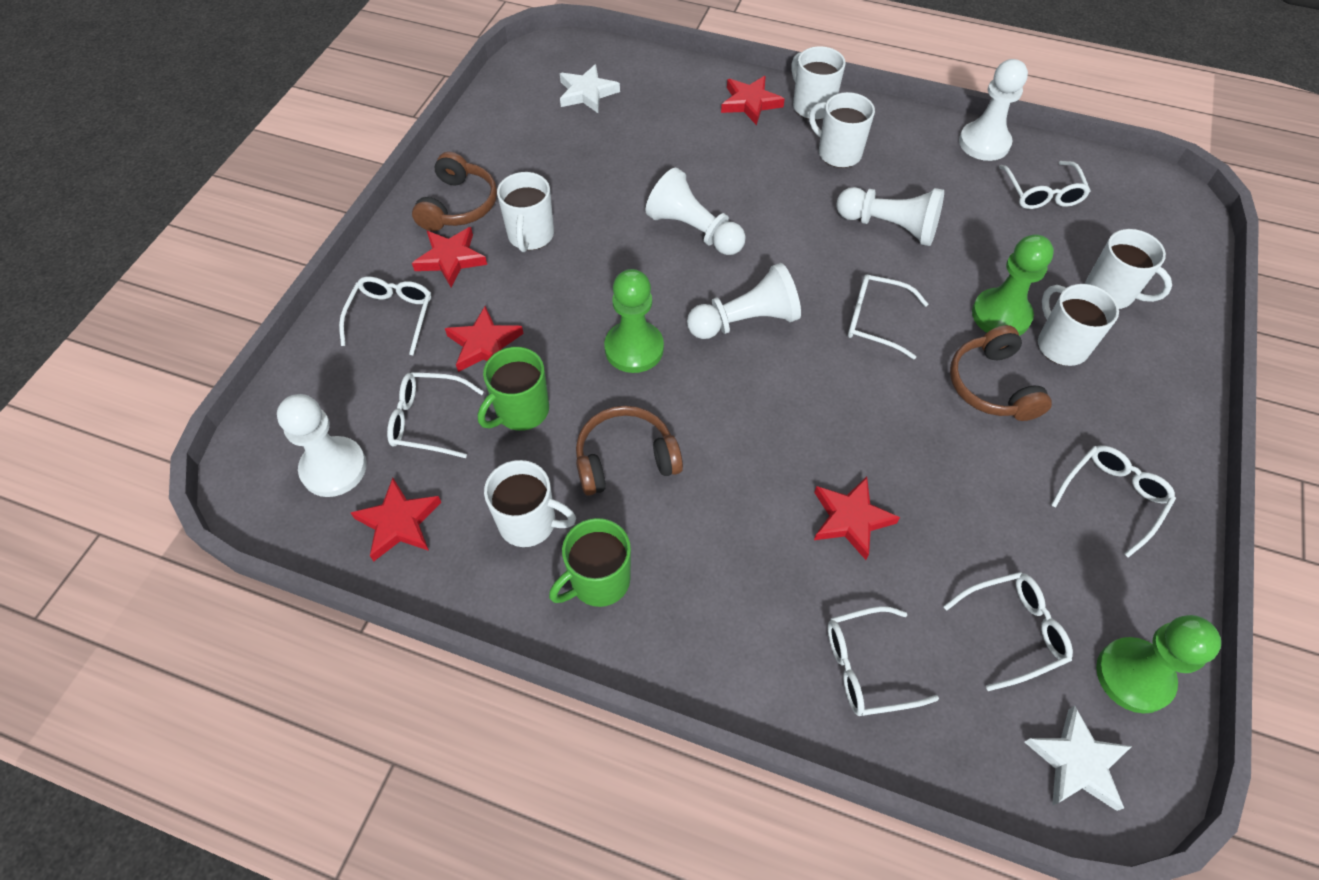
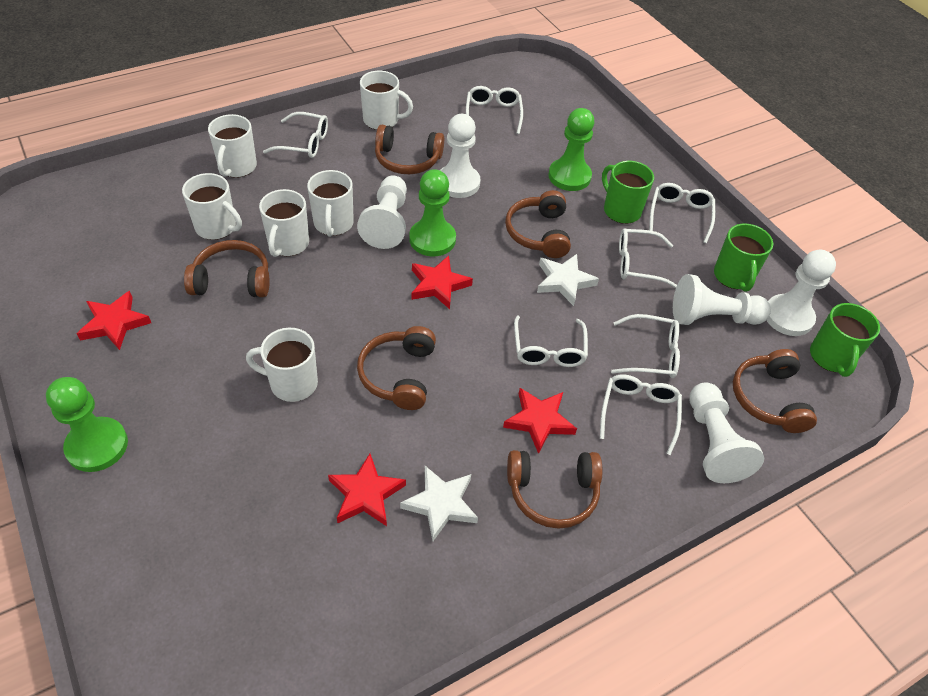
brown headphones: [412,152,497,231] [576,406,683,496] [950,325,1052,421] = 3 -> [184,240,270,297] [357,326,436,410] [375,125,444,174] [505,190,571,258] [507,450,603,529] [733,349,817,433] = 6
green mug: [478,347,549,431] [549,518,631,607] = 2 -> [602,161,654,224] [714,223,773,292] [810,303,880,377] = 3
red star: [351,478,441,561] [412,227,487,287] [445,306,524,372] [721,76,785,125] [814,477,900,560] = 5 -> [77,291,151,350] [328,454,406,526] [412,256,473,309] [503,388,577,454] = 4

